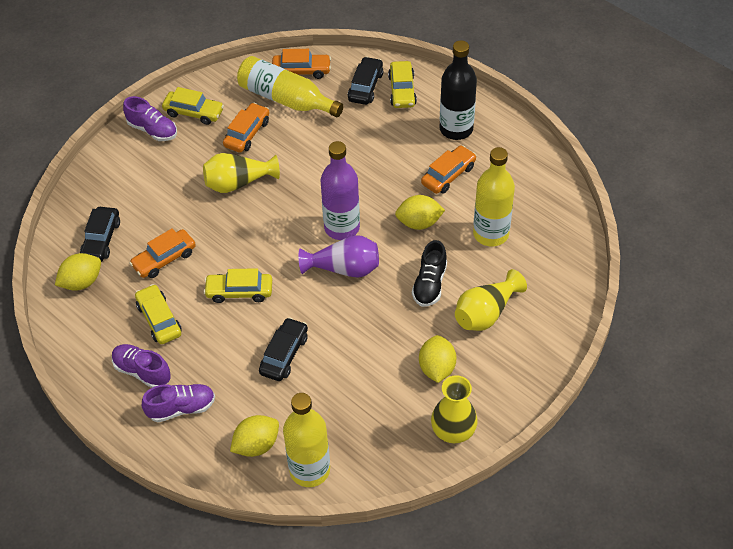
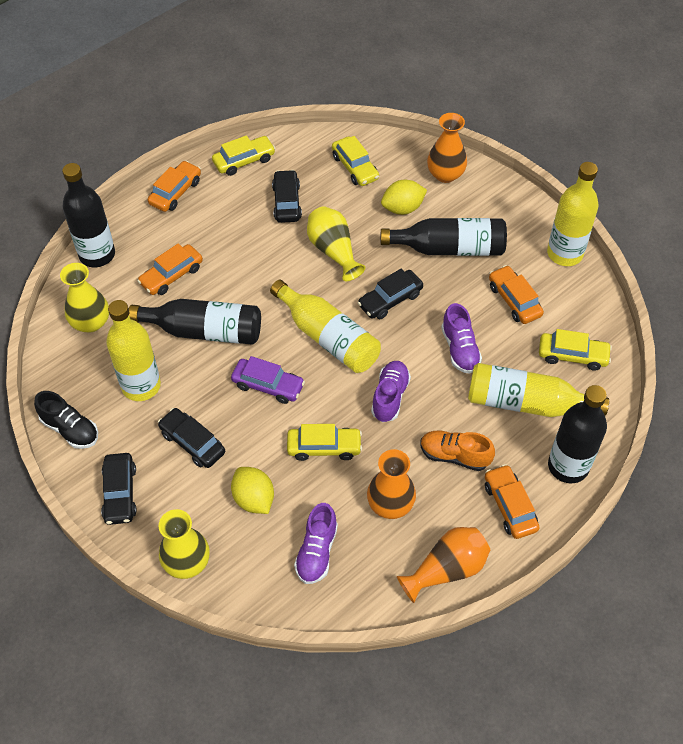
black bottle: [440,40,477,140] = 1 -> [62,163,115,267] [129,299,261,345] [381,218,507,256] [548,385,607,483] = 4
black car: [80,207,120,262] [259,317,308,381] [348,57,383,105] = 3 -> [101,453,137,525] [158,408,225,468] [272,170,302,223] [358,268,423,319] = 4
orange shoe: none = 0 -> [420,431,495,471] = 1
orange vase: none = 0 -> [367,449,416,519] [397,527,490,603] [427,113,467,183] = 3
purple bottle: [321,141,360,240] = 1 -> none = 0
purple car: none = 0 -> [231,356,305,404] = 1
purple vase: [299,235,379,278] = 1 -> none = 0
yellow bottle: [237,56,344,117] [283,393,330,487] [473,147,515,247] = 3 -> [106,300,161,401] [270,280,381,373] [468,363,609,417] [547,162,599,266] = 4
yellow lemon: [55,253,101,291] [230,415,279,457] [395,195,445,230] [419,335,456,383] = 4 -> [231,467,274,514] [381,180,427,215] = 2

